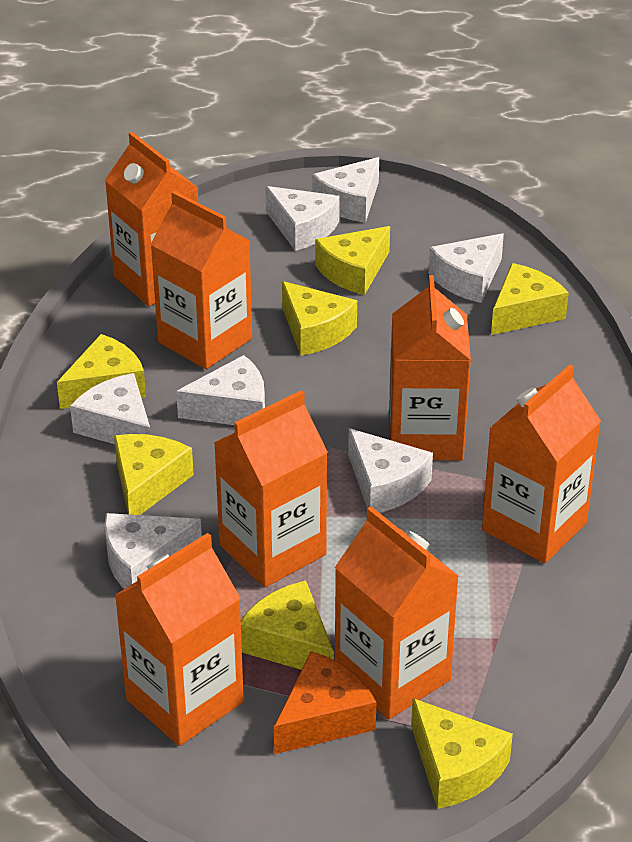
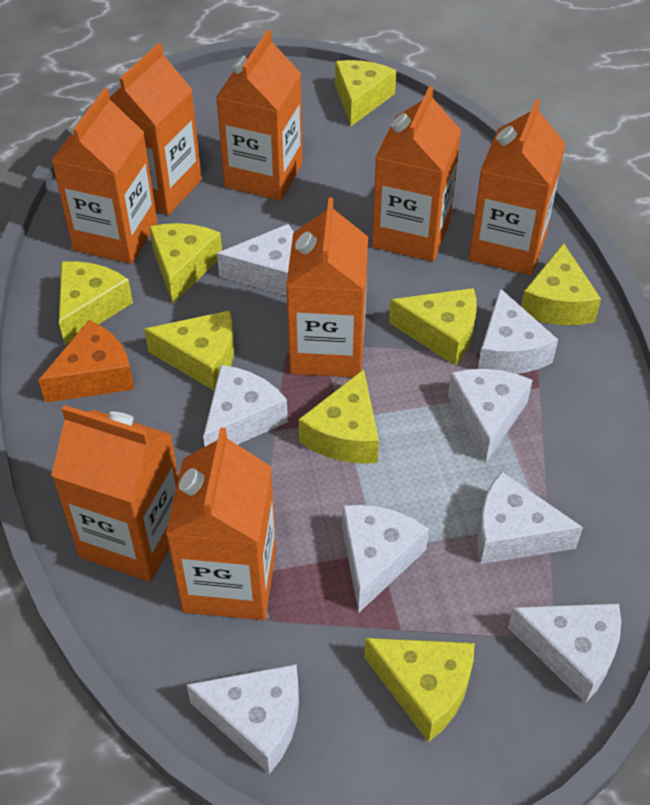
orange carton: [105,132,198,306] [115,533,244,746] [150,191,252,369] [214,390,328,587] [335,506,459,719] [389,275,471,460] [482,364,601,563] = 7 -> [51,88,157,264] [51,405,179,582] [110,43,202,215] [166,428,276,620] [216,30,303,200] [286,198,368,377] [372,86,461,261] [469,99,566,275] = 8
white cheese: [70,373,151,444] [104,513,202,589] [176,355,265,425] [265,186,340,251] [312,157,379,223] [348,428,433,513] [429,233,504,303] = 7 -> [186,664,299,774] [203,365,288,447] [217,224,294,296] [342,505,429,612] [448,369,533,463] [477,472,583,564] [478,288,558,374] [508,603,621,703] = 8
yellow cheese: [57,334,146,409] [114,434,194,515] [241,581,334,670] [282,281,357,356] [315,226,390,295] [411,698,513,809] [491,263,569,335] = 7 -> [59,261,133,345] [144,310,234,391] [149,223,222,303] [299,369,379,464] [335,60,396,126] [364,638,475,742] [389,288,477,365] [521,243,601,325] = 8

